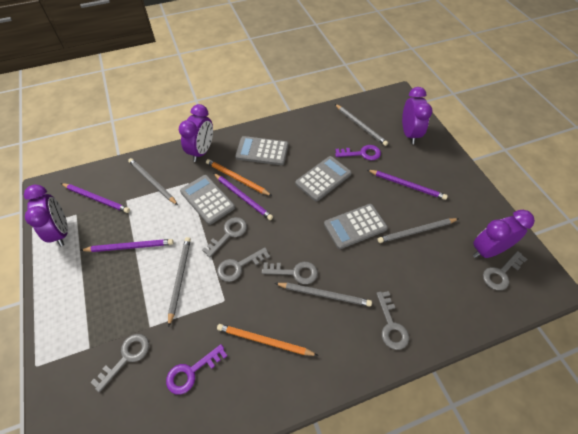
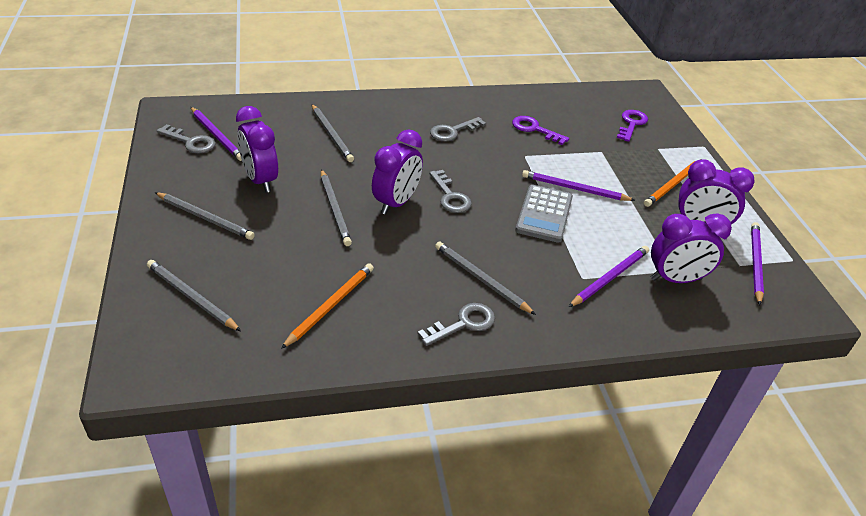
grey calculator: [180,175,235,225] [235,136,289,165] [295,156,352,201] [324,204,388,249] = 4 -> [515,185,573,243] = 1
grey key: [90,334,149,392] [202,217,247,258] [217,247,270,282] [262,262,318,284] [376,291,409,350] [483,251,527,290] = 6 -> [157,124,216,153] [417,303,495,346] [429,170,472,213] [430,117,486,141] = 4

